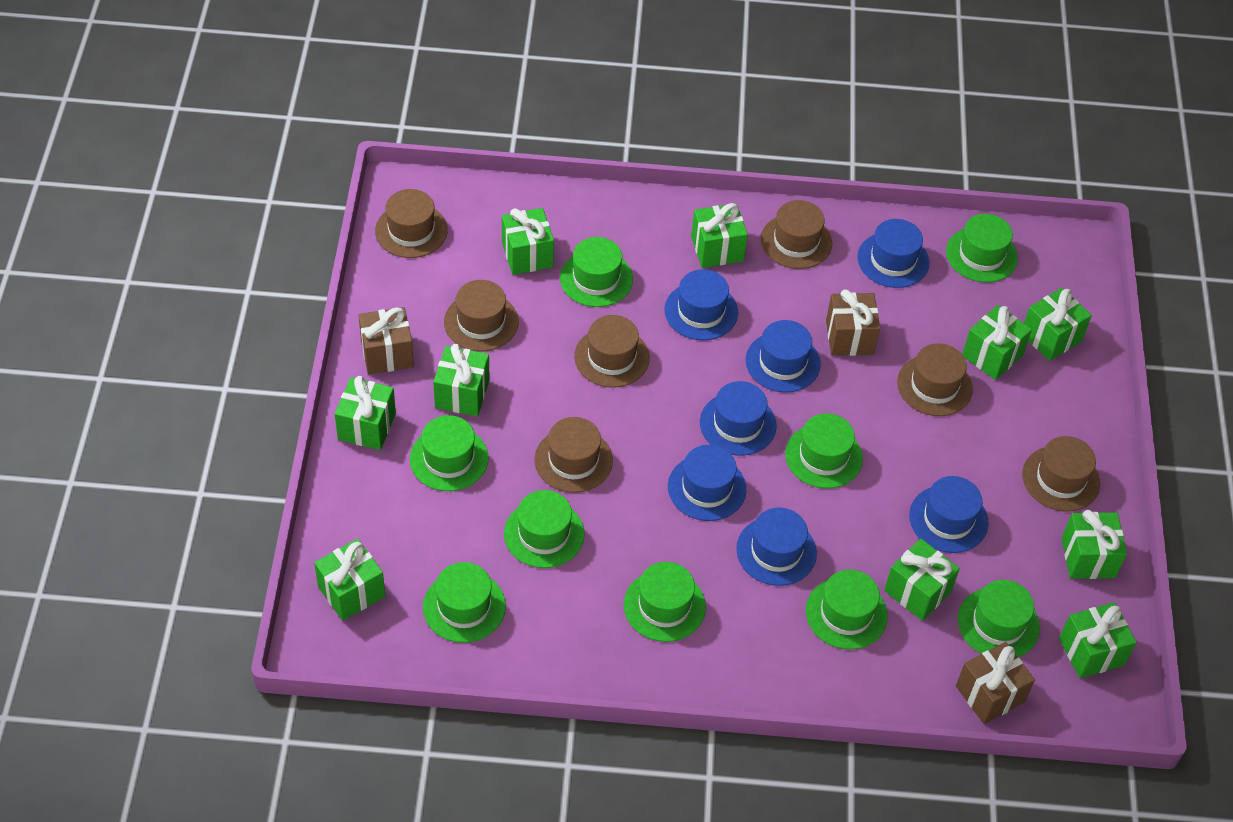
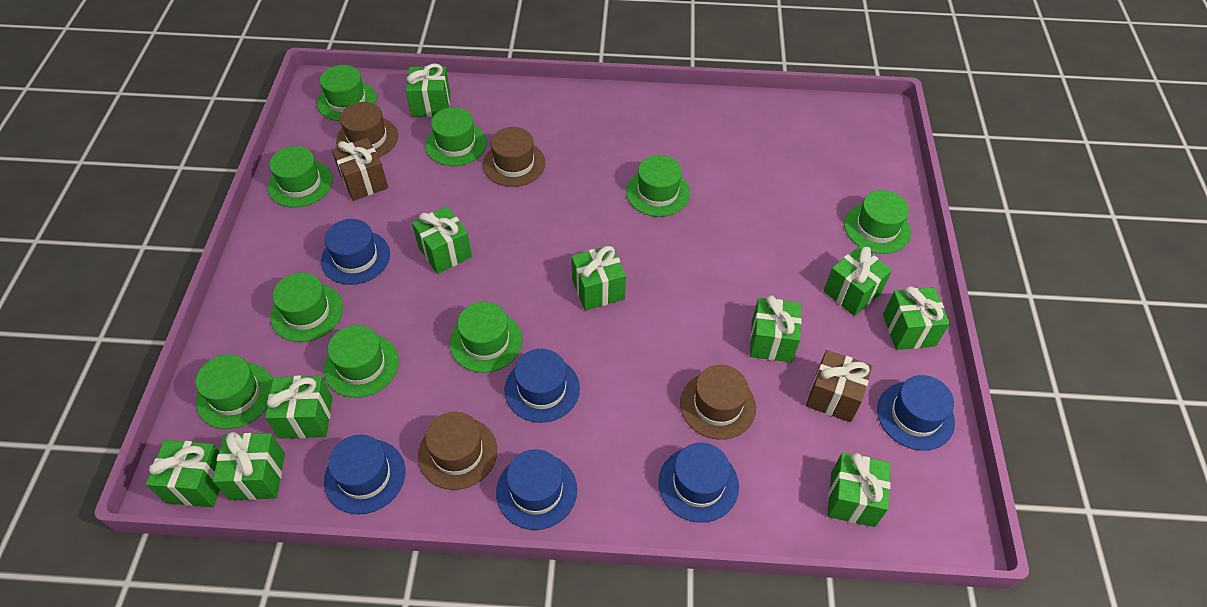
blue hat: [664,269,738,340] [668,445,746,521] [700,381,777,456] [736,507,817,586] [745,320,821,392] [857,219,929,288] [909,476,988,553] = 7 -> [321,219,390,285] [324,435,405,515] [496,449,577,530] [505,349,580,423] [658,443,739,523] [877,375,955,451] = 6
brown gift: [358,307,414,374] [826,289,880,356] [956,642,1035,724] = 3 -> [332,138,388,201] [806,350,872,422] = 2
brown hat: [375,189,448,258] [444,280,519,351] [534,417,613,493] [574,315,650,388] [761,200,832,269] [897,343,973,416] [1022,436,1100,512] = 7 -> [336,102,398,157] [418,412,497,490] [483,127,546,187] [680,365,756,440] = 4

